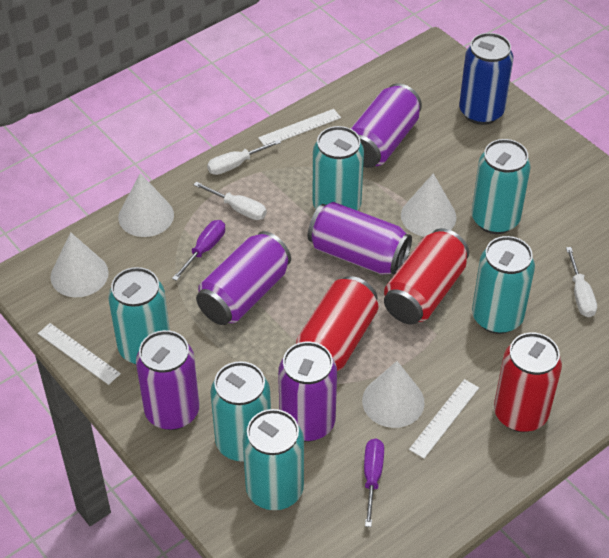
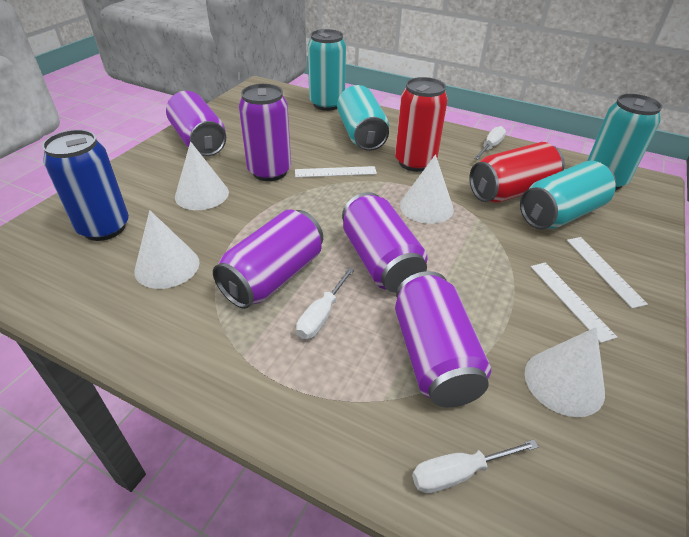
purple screwdriver: [172,220,225,281] [364,439,384,527] = 2 -> none = 0
red can: [296,276,378,371] [384,228,469,324] [494,332,562,432] = 3 -> [395,77,448,172] [469,142,565,203] = 2
turquoise can: [108,267,170,364] [210,361,271,462] [242,409,304,510] [312,126,364,211] [472,139,531,234] [472,236,535,334] = 6 -> [308,29,346,111] [337,85,389,151] [520,161,616,229] [587,94,662,190] = 4

